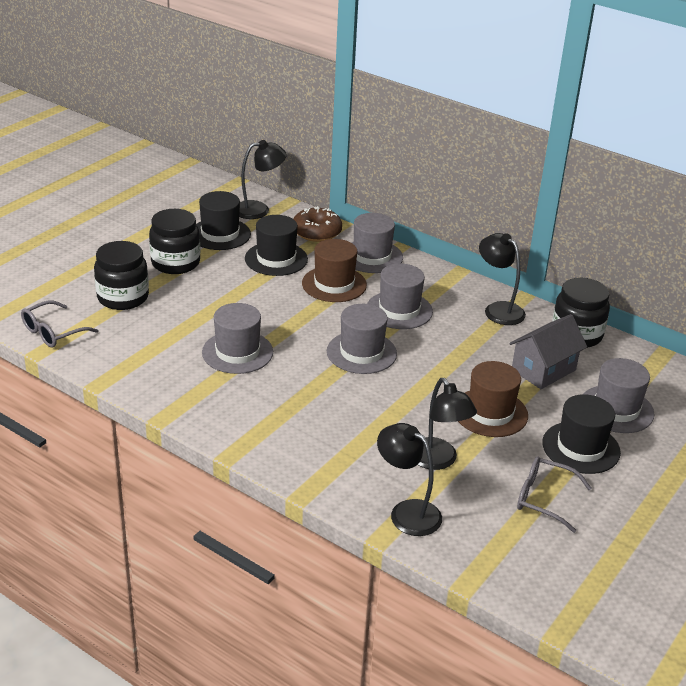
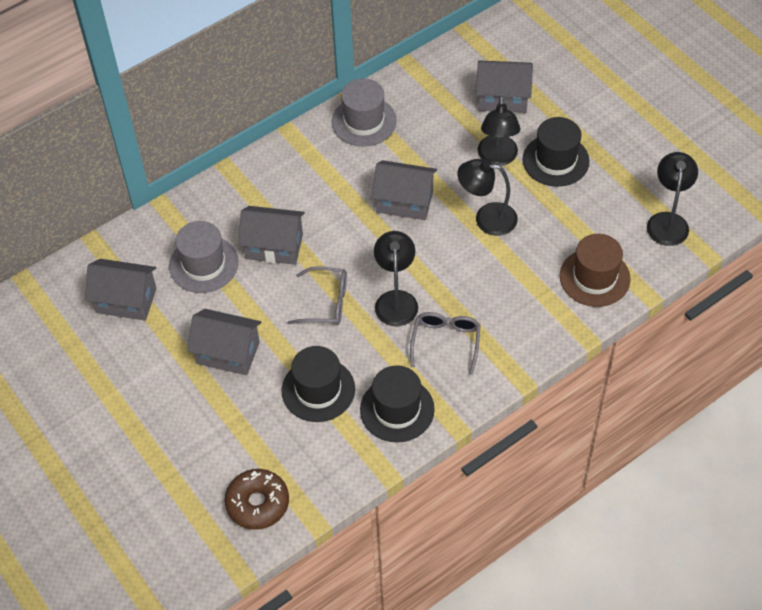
black jar: [94,241,149,310] [149,209,200,274] [552,278,610,348] = 3 -> none = 0
brown hat: [302,239,367,302] [458,361,528,437] = 2 -> [560,234,631,307] = 1
grey hat: [202,303,273,374] [327,304,397,374] [352,213,403,273] [367,264,433,329] [583,358,654,433] = 5 -> [169,221,239,293] [332,78,397,147] = 2
grey house: [509,314,587,389] = 1 -> [85,259,157,321] [187,309,261,375] [238,206,305,265] [372,160,437,220] [476,60,533,113] = 5

